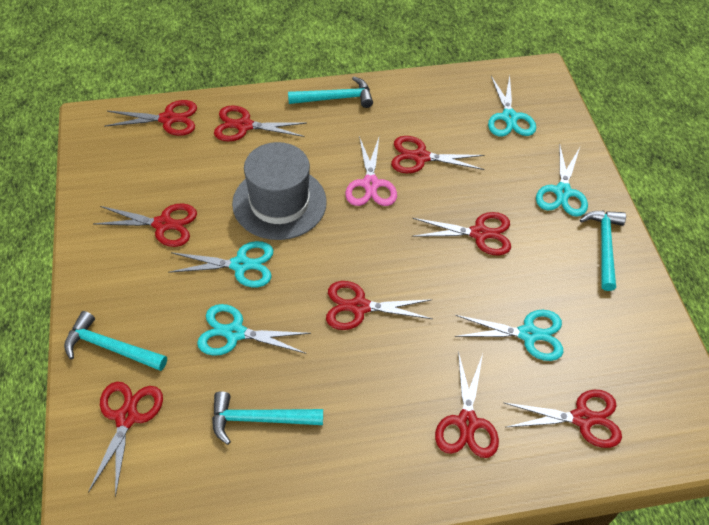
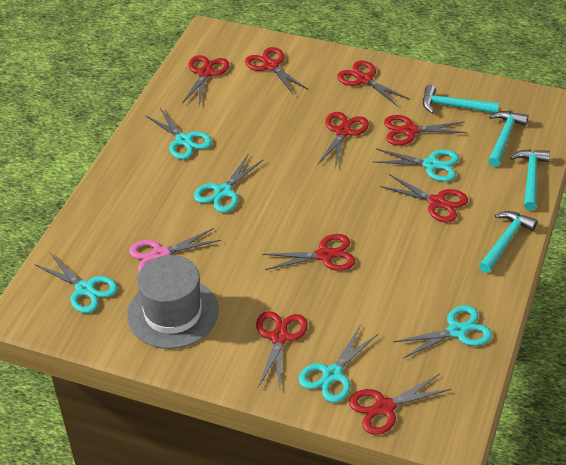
turquoise scissors: [168,241,273,287] [197,304,311,356] [455,310,563,361] [488,75,536,136] [536,146,588,217] = 5 -> [36,253,118,313] [145,108,212,160] [194,155,264,213] [298,326,378,403] [374,149,459,182] [393,305,492,359] = 6

